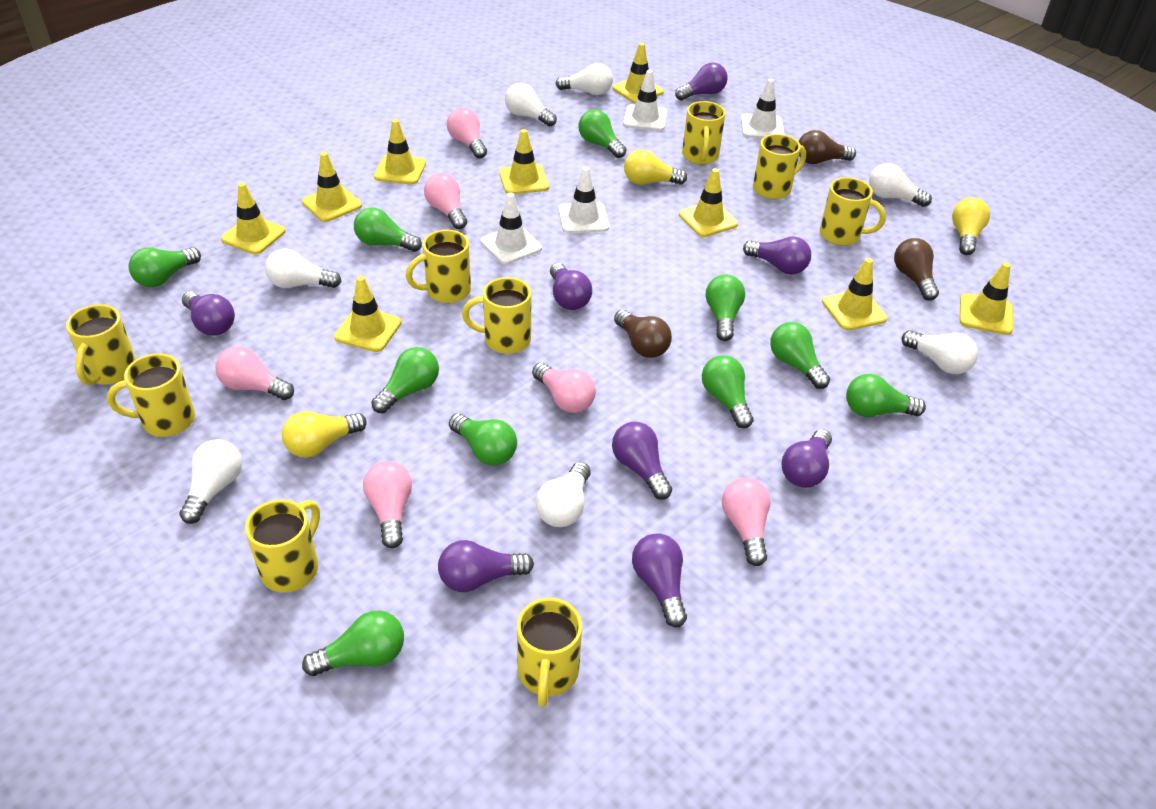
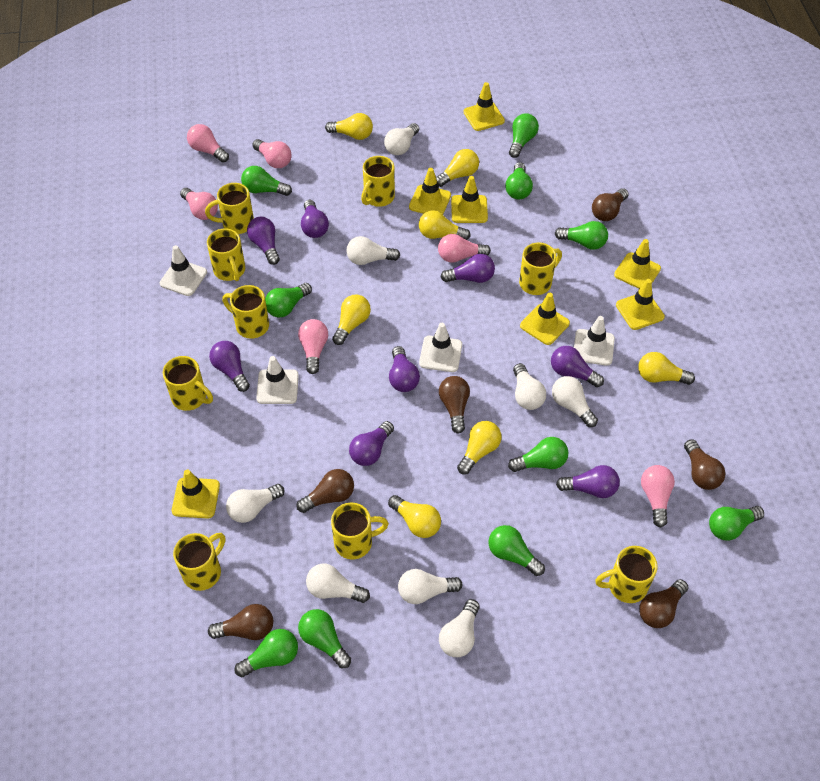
brown light bulb: [614,310,672,358] [799,130,856,164] [894,238,939,301] = 3 -> [208,604,273,640] [296,469,354,513] [439,376,470,434] [592,188,628,221] [639,579,689,628] [684,439,725,490] = 6
white light bulb: [179,439,242,524] [265,249,342,288] [505,83,557,127] [536,462,591,527] [556,63,613,95] [869,163,932,207] [901,330,978,374] = 7 -> [226,484,285,523] [306,564,370,603] [346,236,400,265] [384,123,419,155] [398,569,463,604] [439,599,480,657] [513,363,546,410] [552,376,598,427] = 8
yellow light bulb: [282,411,367,458] [624,150,687,185] [952,197,990,255] = 3 -> [325,113,373,140] [332,294,371,345] [388,495,441,538] [419,210,471,240] [436,149,479,187] [457,421,501,475] [638,352,695,385] = 7
yellow traffic cone: [221,183,286,254] [302,152,362,222] [334,276,402,352] [374,119,426,185] [499,129,549,194] [612,43,664,103] [679,168,738,237] [822,258,887,330] [960,262,1013,335] = 9 -> [172,469,220,519] [409,168,451,215] [451,176,488,223] [463,82,505,131] [520,293,570,345] [614,239,661,289] [616,279,665,330] = 7

